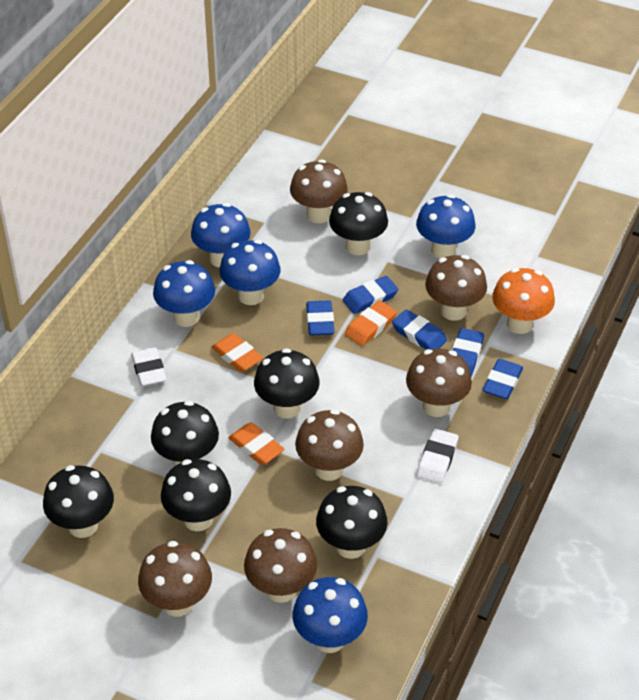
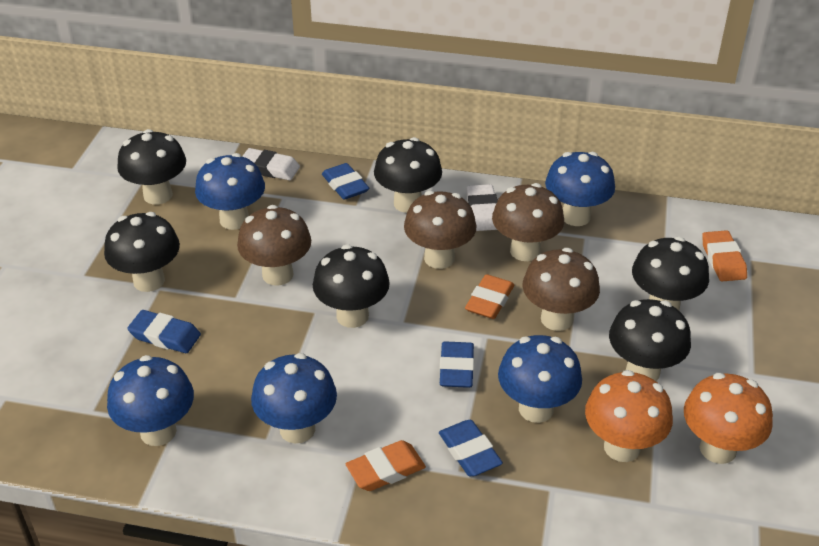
blue eraser: [306,300,334,336] [343,276,398,314] [392,309,447,350] [452,328,484,376] [483,359,523,399] = 5 -> [127,310,201,353] [322,163,369,200] [439,420,503,476] [440,341,474,388] = 4
brown mushroom: [138,541,212,617] [244,528,317,603] [290,159,348,223] [295,409,364,481] [406,349,472,417] [425,255,487,321] = 6 -> [237,205,311,286] [404,191,476,269] [492,183,564,261] [522,248,600,331] = 4
orange mushroom: [492,268,555,334] = 1 -> [585,370,673,462] [684,373,773,464] = 2

